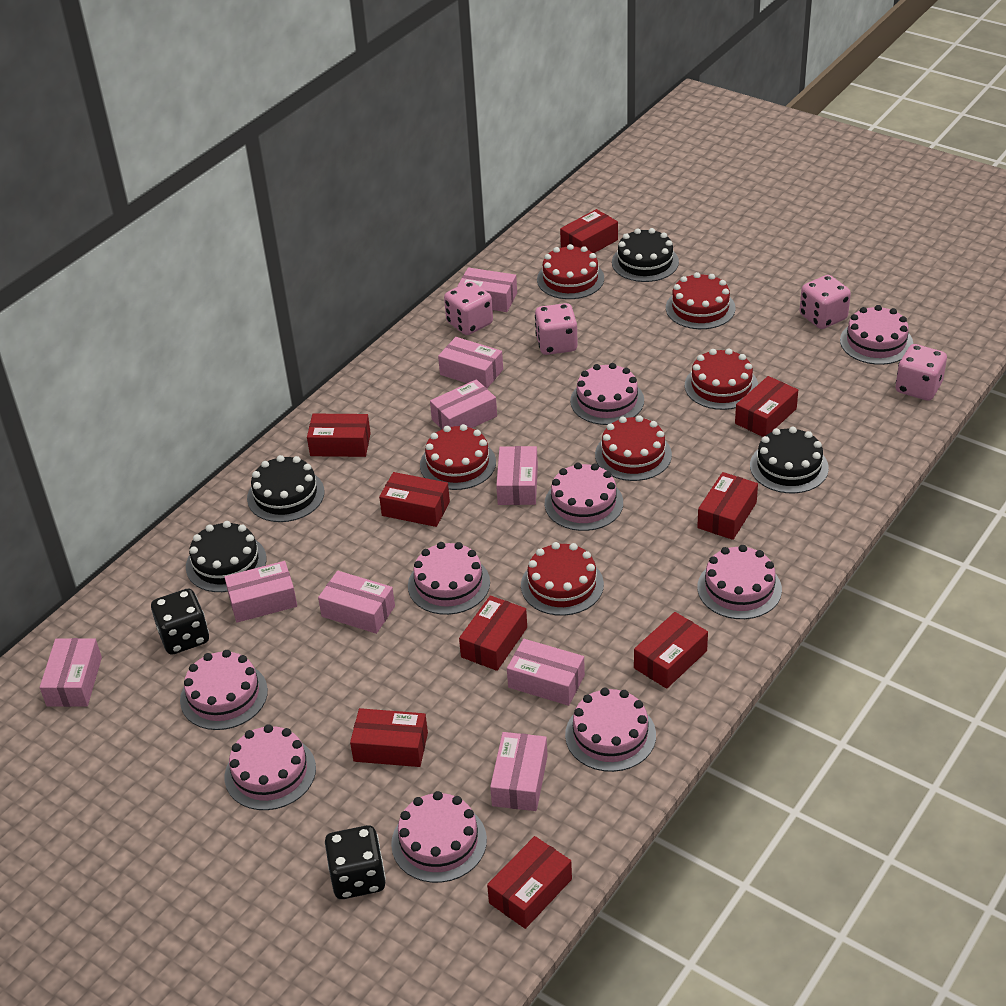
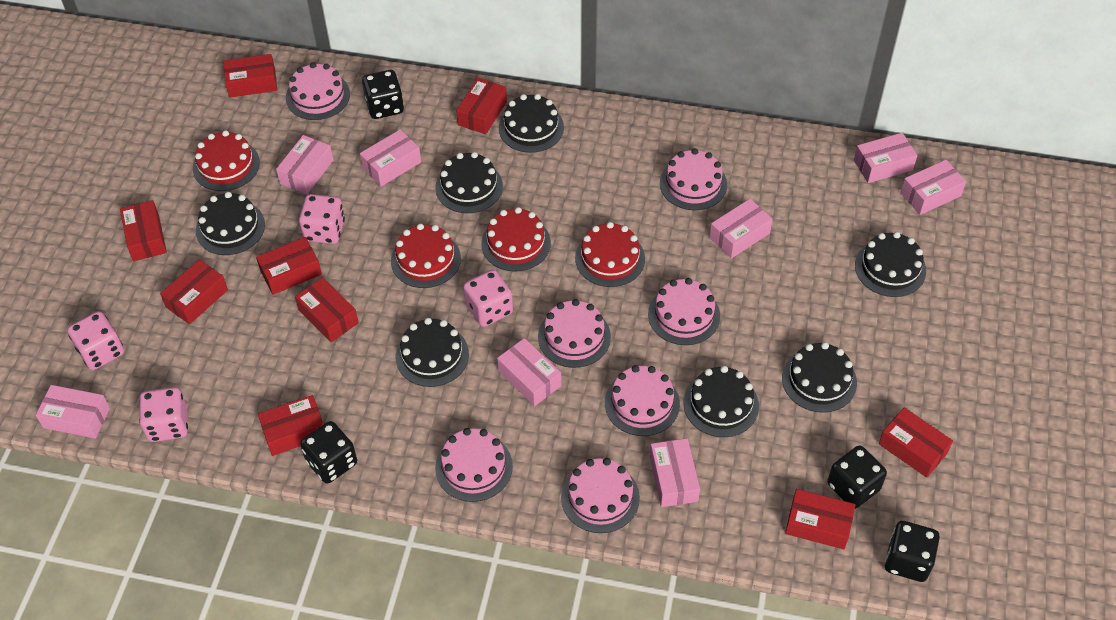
black cake: [186,521,267,592] [247,455,324,522] [612,228,679,282] [750,426,829,494] = 4 -> [196,192,265,255] [396,318,469,387] [435,152,503,213] [499,94,564,153] [684,366,759,437] [782,342,857,413] [855,232,926,297] = 7
black dice: [151,588,209,655] [325,825,386,899] = 2 -> [300,421,357,484] [362,70,404,119] [827,446,887,509] [885,521,940,582] = 4
pink box: [40,638,102,707] [224,561,297,623] [318,571,395,634] [430,379,497,429] [438,337,503,388] [457,268,517,312] [490,732,548,811] [496,446,538,505] [507,639,585,706] = 9 -> [36,385,110,439] [276,135,333,194] [360,129,421,186] [497,338,561,406] [650,438,700,507] [709,199,773,258] [854,133,917,183] [901,160,966,215] = 8
pink cake: [180,650,268,730] [225,724,316,810] [391,791,487,883] [408,542,490,615] [545,463,623,531] [565,688,656,772] [570,363,644,425] [697,545,782,619] [840,305,913,365] = 9 -> [286,62,350,120] [435,428,513,502] [538,299,611,368] [561,458,640,533] [605,365,680,436] [648,278,720,345] [660,148,727,210] = 7
red cake: [420,424,496,490] [521,542,604,616] [537,244,604,299] [595,415,672,481] [666,272,736,329] [685,348,758,410] = 6 -> [193,130,260,191] [391,223,461,288] [481,207,551,272] [575,222,645,287] = 4

